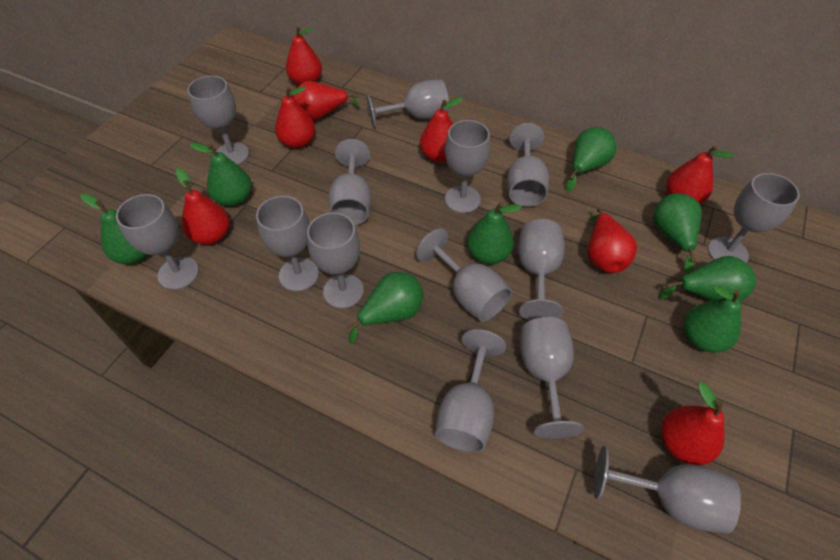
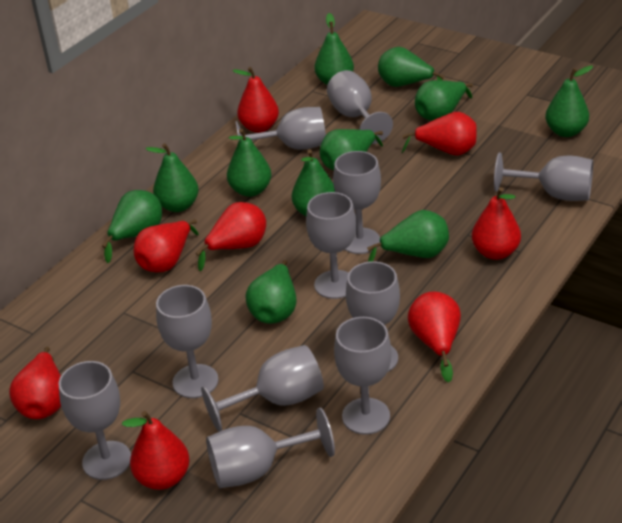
green pear: [80,193,148,264] [190,143,252,207] [347,272,423,344] [467,202,522,264] [566,127,616,192] [653,193,702,274] [659,256,756,302] [684,286,741,353] = 8 -> [102,190,162,263] [146,143,199,212] [227,129,271,197] [246,260,296,324] [292,149,335,216] [314,13,354,85] [320,129,383,170] [367,210,449,262] [378,47,445,87] [415,80,473,121] [545,65,593,137] = 11
grey goblet: [116,194,199,290] [187,76,249,165] [256,196,319,291] [307,212,364,309] [328,139,371,225] [366,80,449,129] [416,228,512,322] [435,329,506,452] [445,120,490,213] [507,123,549,207] [518,219,565,321] [520,317,584,439] [594,446,741,534] [708,173,800,263] = 14 -> [59,361,131,480] [156,285,218,398] [201,345,324,432] [206,408,335,488] [235,107,326,149] [306,192,356,299] [327,70,393,144] [333,151,381,254] [334,317,392,435] [346,261,400,372] [494,152,593,201] = 11

